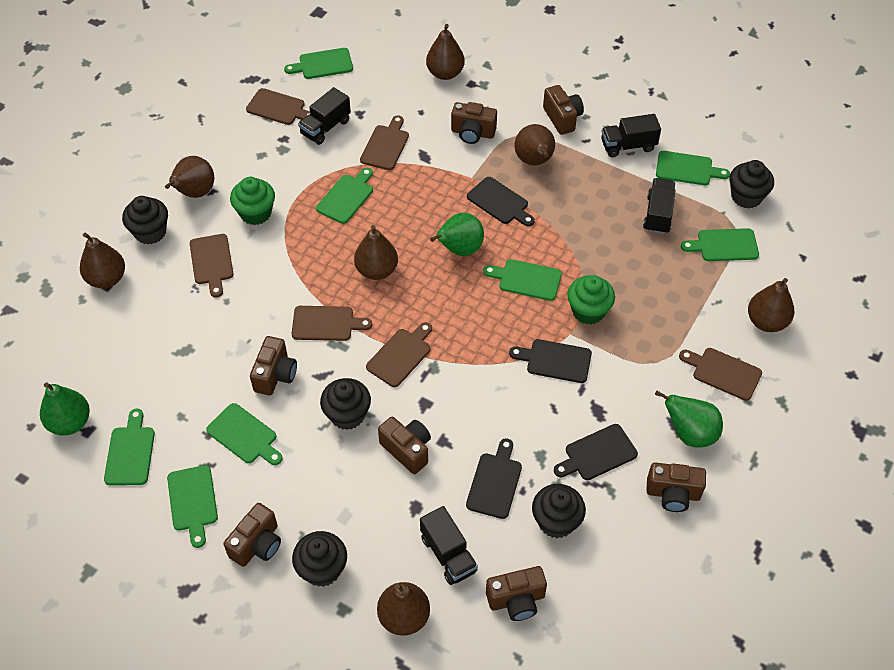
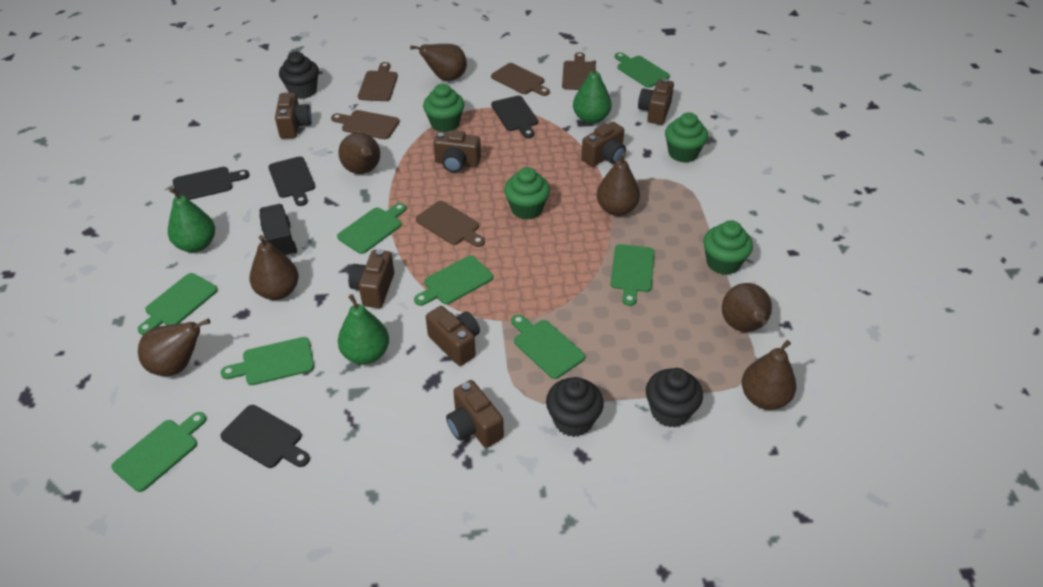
black cupcake: [122,196,168,244] [292,531,347,587] [320,378,371,430] [532,484,586,538] [729,160,774,208] = 5 -> [279,51,319,99] [546,377,604,437] [646,368,703,427] = 3
black truck: [298,87,351,145] [420,506,478,585] [601,114,661,157] [643,178,676,234] = 4 -> [259,204,297,257] = 1
brown cutting board: [190,234,234,298] [246,88,310,125] [292,306,372,341] [360,115,409,170] [366,322,432,387] [679,348,762,401] = 6 -> [331,110,400,139] [358,62,398,101] [416,201,485,247] [491,63,550,96] [562,52,593,90] = 5
green cupcake: [230,177,275,225] [567,275,615,325] = 2 -> [423,84,464,132] [504,167,550,220] [665,112,708,163] [703,220,753,275] = 4

